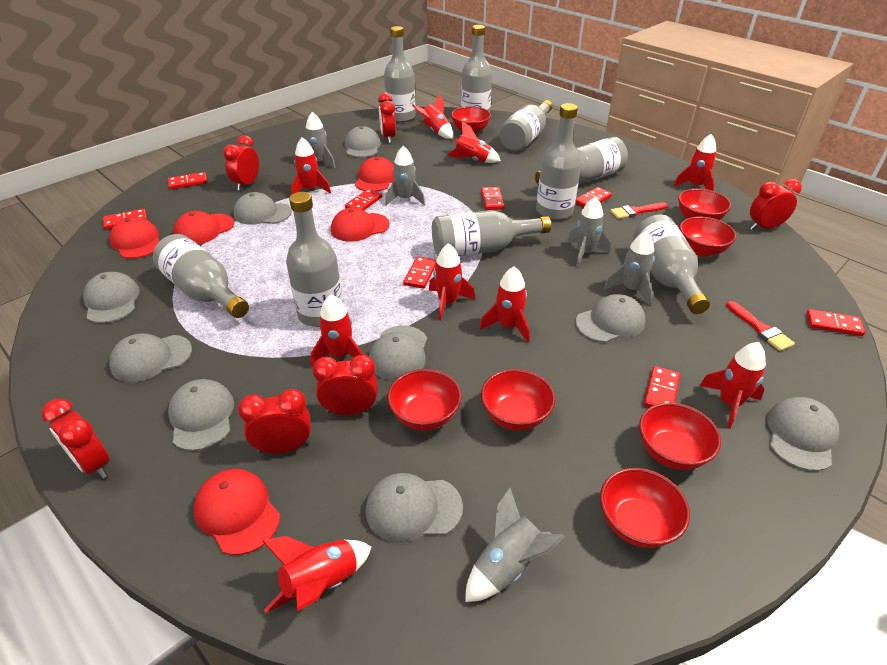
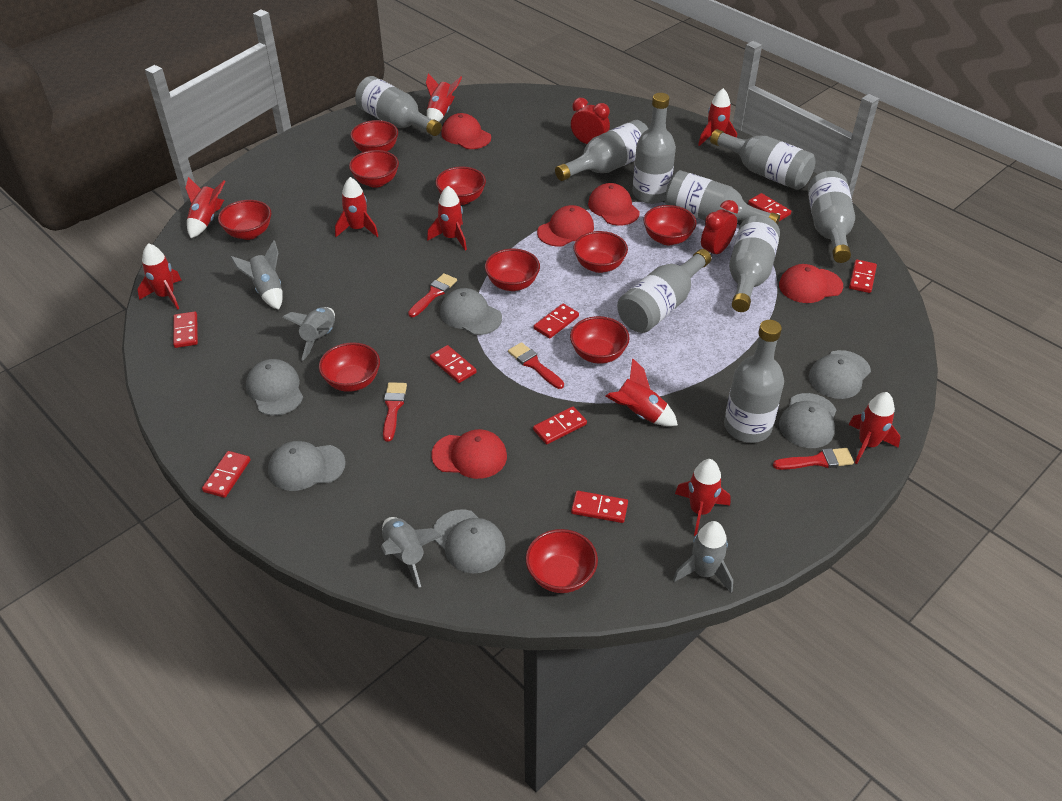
grey cap: [83,272,140,323] [109,333,192,382] [168,379,234,451] [234,192,292,225] [345,126,381,158] [366,473,463,543] [369,326,427,380] [575,294,645,343] [767,397,840,471] = 9 -> [246,359,303,416] [268,441,346,491] [433,509,506,573] [440,288,502,335] [779,393,836,448] [809,350,871,399] = 6
grey rocket: [306,112,336,168] [385,146,425,205] [465,488,565,602] [567,196,611,267] [604,231,655,305] = 5 -> [230,240,282,310] [283,307,335,361] [381,517,442,588] [673,521,733,592] = 4
red bowl: [387,369,462,430] [451,106,491,134] [481,369,555,431] [600,468,690,548] [639,402,721,470] [678,189,731,220] [679,217,736,256] = 7 -> [218,200,272,240] [319,342,380,392] [349,150,399,188] [350,120,398,152] [435,166,486,205] [485,249,540,291] [526,529,598,593] [570,316,630,364] [573,231,628,273] [643,205,696,245] = 10
red brush: [611,203,668,219] [726,301,795,351] = 2 -> [383,382,407,442] [408,273,457,317] [508,342,564,389] [773,448,854,470] = 4
red clock: [41,399,110,479] [223,135,259,191] [238,389,311,453] [312,355,377,415] [378,93,396,143] [750,179,802,230] = 6 -> [571,98,610,144] [701,200,739,255] = 2

